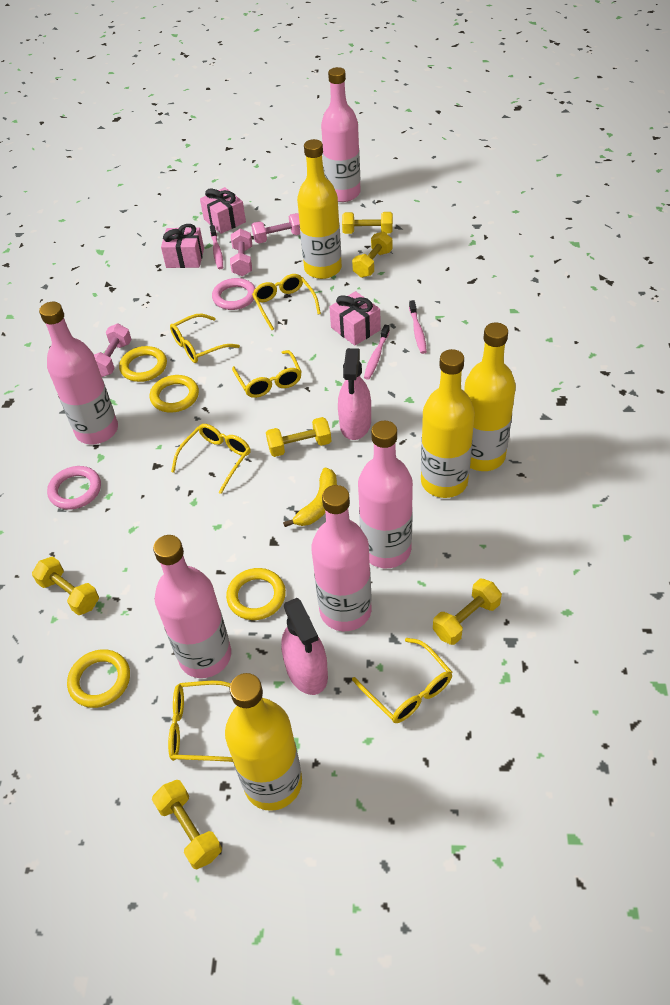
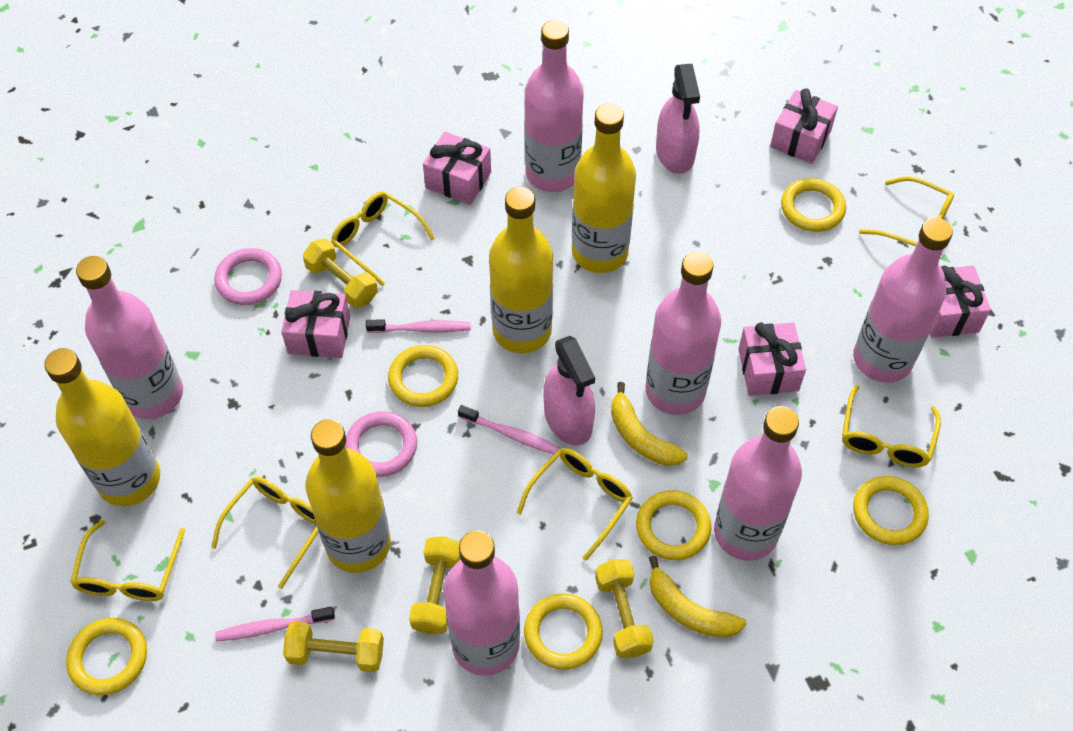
pink bottle: [39,302,118,444] [153,535,231,678] [311,485,372,631] [321,67,361,202] [358,421,413,568] = 5 -> [76,256,183,419] [443,530,520,676] [525,20,584,192] [645,251,721,415] [714,406,802,561] [853,218,953,383] = 6
pink dumbbell: [94,324,132,377] [230,229,252,276] [251,213,300,243] = 3 -> none = 0
pink gift: [161,224,204,268] [200,187,246,234] [329,291,381,346] = 3 -> [281,290,350,358] [423,132,491,205] [738,322,806,396] [770,88,838,164] [929,265,991,338] = 5
yellow banana: [283,467,337,527] = 1 -> [611,382,688,466] [649,555,746,638] = 2
yellow dumbbell: [32,557,99,615] [152,780,222,869] [266,417,331,457] [342,212,393,234] [352,232,392,278] [433,579,502,645] = 6 -> [283,621,384,672] [303,238,378,308] [409,536,461,635] [595,559,654,658] = 4
yellow ring: [67,649,130,708] [119,346,167,382] [150,375,199,412] [226,568,286,620] = 4 -> [66,618,147,695] [388,345,458,407] [524,593,603,670] [636,490,711,560] [781,178,846,232] [853,476,929,545] = 6

